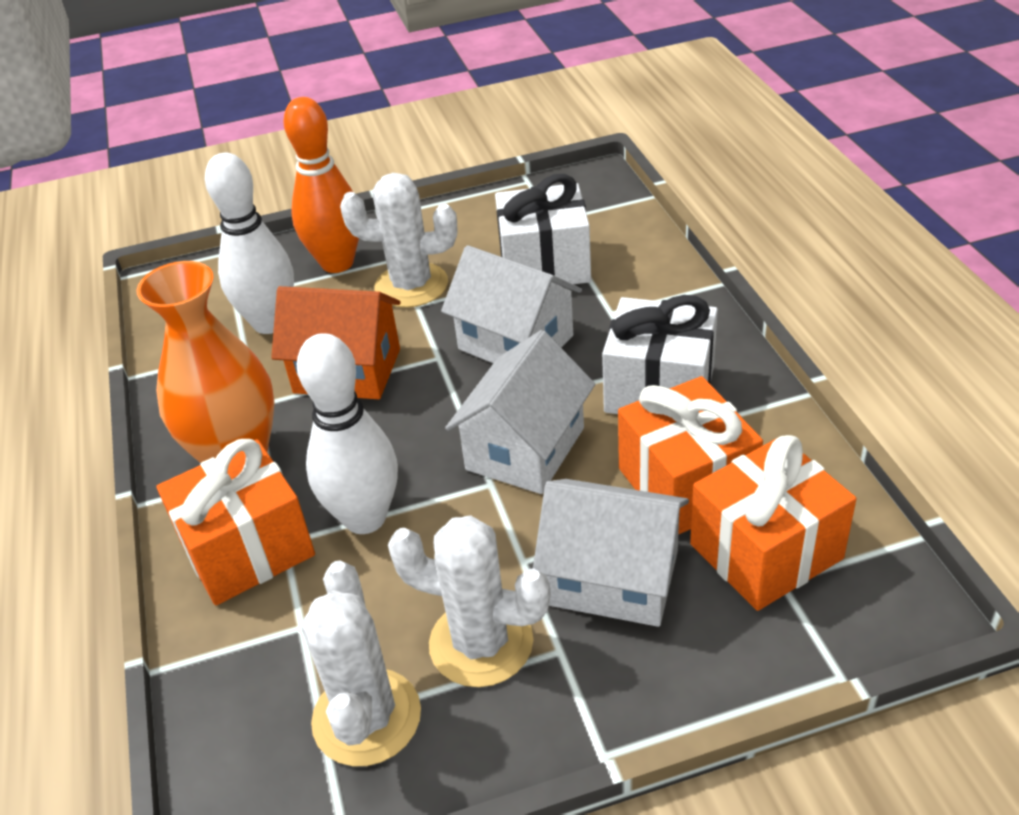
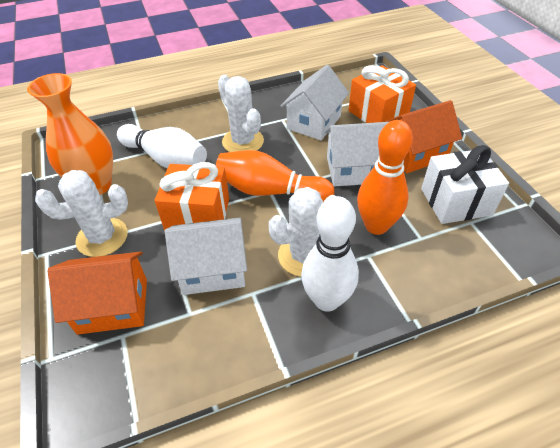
orange bowling pin: [284,97,359,273] = 1 -> [216,150,334,202] [357,120,413,235] = 2
orange gift: [156,439,315,605] [618,376,763,535] [690,435,856,611] = 3 -> [155,162,229,231] [349,65,416,123] = 2
orange house: [271,286,401,399] = 1 -> [47,252,147,335] [384,100,462,173] = 2
white gift: [495,174,591,284] [602,295,718,414] = 2 -> [421,145,509,224] = 1

